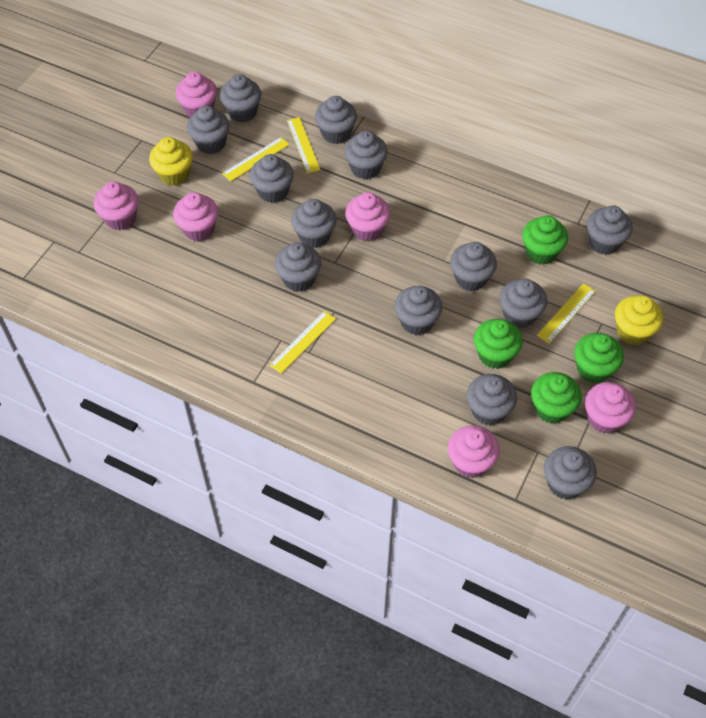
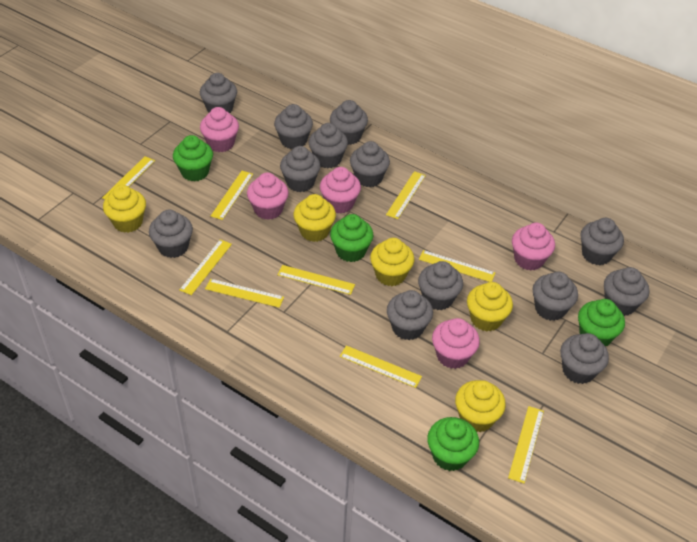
pink cupcake: [94,181,139,230] [173,192,218,241] [176,72,217,117] [345,192,390,241] [448,426,500,478] [585,382,636,434] = 6 -> [200,107,239,152] [247,172,289,220] [320,167,361,214] [432,318,480,369] [512,223,555,271] = 5
yellow cupcake: [149,137,193,186] [615,296,663,345] = 2 -> [103,185,146,233] [293,194,336,242] [370,238,414,286] [455,380,506,432] [467,282,513,332] = 5
yellow ruler: [222,137,290,182] [270,311,336,374] [287,117,320,173] [537,283,596,343] = 4 -> [102,156,155,199] [179,239,232,295] [205,279,284,308] [211,171,253,220] [277,265,355,295] [340,346,422,388] [386,171,426,219] [419,250,495,282] [508,406,544,483] = 9

